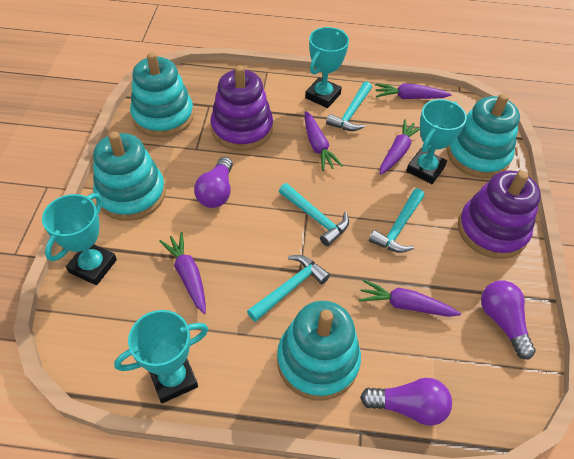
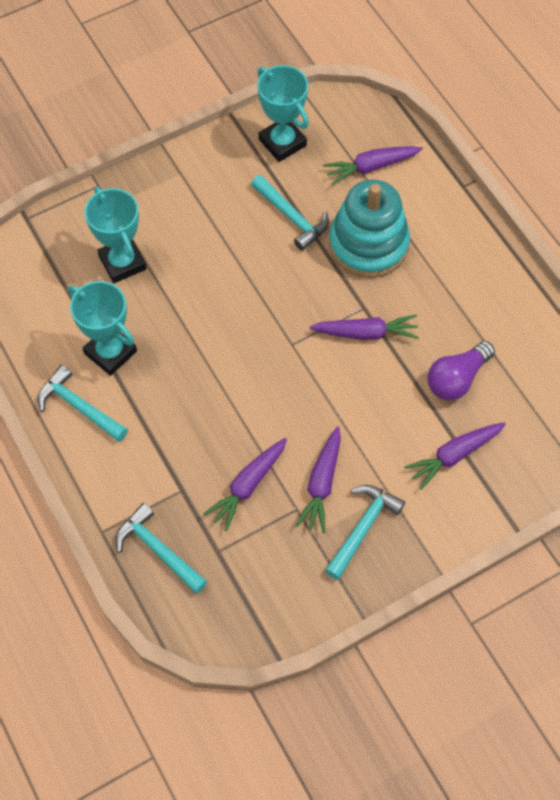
purple light bulb: [194,157,233,208] [360,378,452,426] [481,281,536,360] = 3 -> [427,341,495,400] = 1
purple stacking toy: [210,65,273,151] [458,170,541,259] = 2 -> none = 0
turquoise stacking toy: [93,132,166,221] [130,52,194,137] [277,301,361,401] [447,93,520,178] = 4 -> [329,180,410,278] = 1
turquoise trophy: [42,193,117,285] [114,310,208,403] [305,27,349,108] [406,99,467,184] = 4 -> [68,281,137,376] [85,187,147,283] [257,65,309,162] = 3

